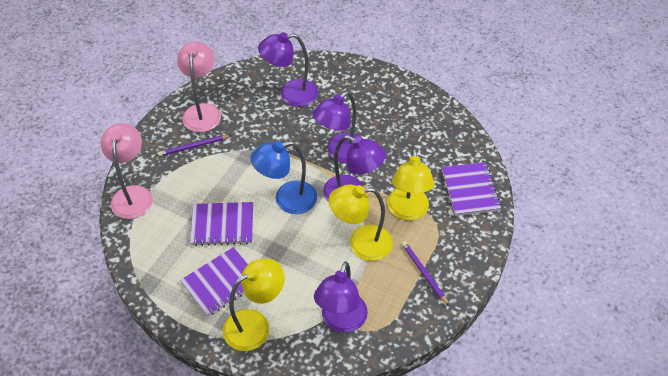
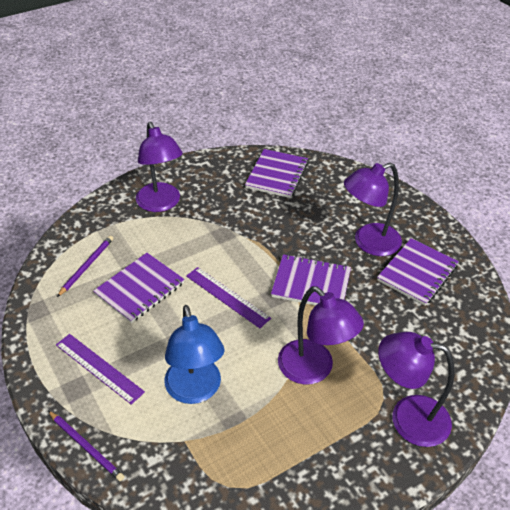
pink lamp: [101,123,153,219] [177,42,221,132] = 2 -> none = 0
purple notebook: [180,247,248,316] [190,202,253,246] [442,162,501,216] = 3 -> [93,253,185,323] [245,149,308,198] [271,254,351,305] [377,238,459,306] = 4
purple ruler: none = 0 -> [56,334,145,405] [186,267,271,328] = 2
yellow lamp: [223,258,285,351] [329,184,393,261] [387,148,435,220] = 3 -> none = 0

